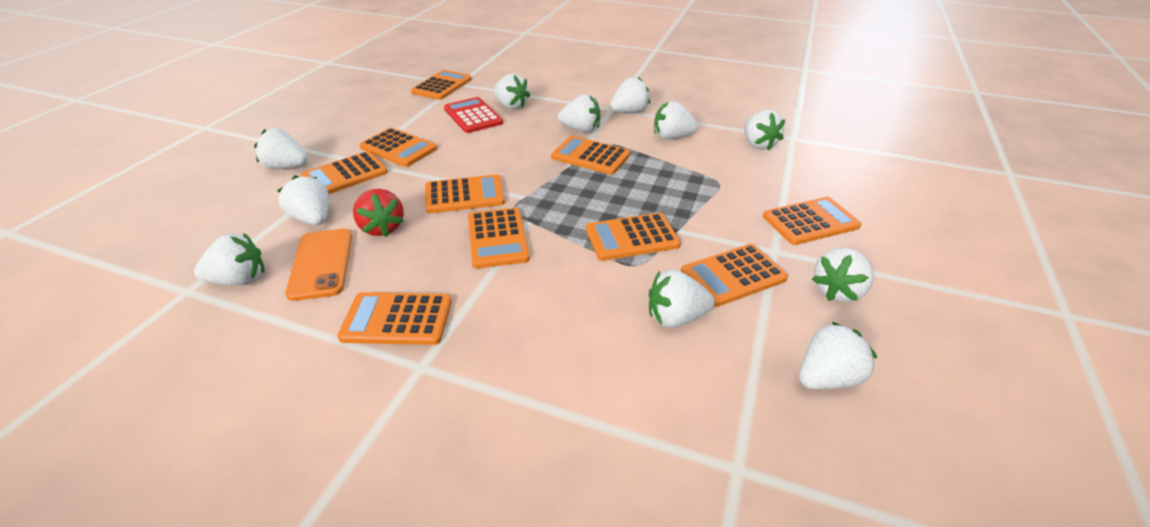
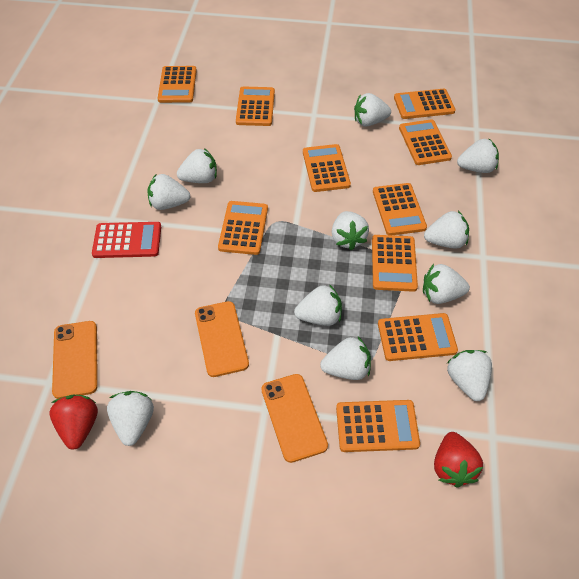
orange phone: [285,229,352,301] = 1 -> [52,321,98,399] [195,301,249,377] [261,374,328,463] = 3
red strawberry: [353,189,404,237] = 1 -> [50,395,98,450] [434,432,483,487] = 2

